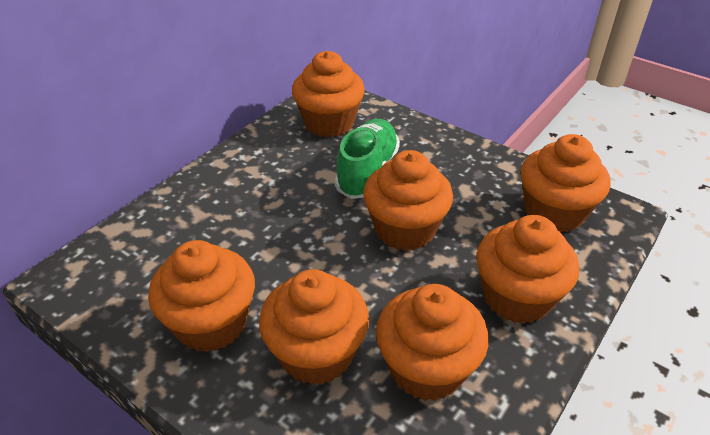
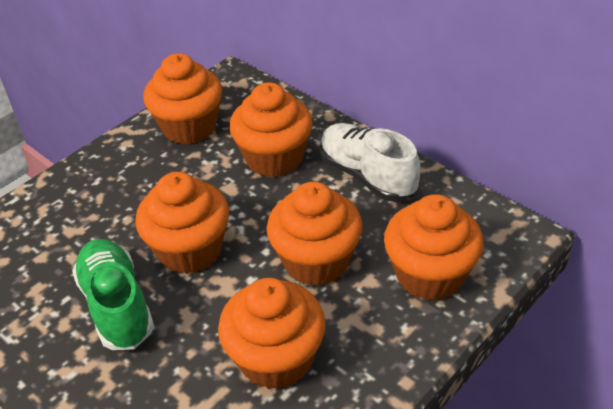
orange cupcake: [148,240,255,352] [259,269,369,385] [292,51,365,137] [363,150,453,251] [376,284,489,401] [476,215,579,324] [521,134,610,233] = 7 -> [135,172,229,274] [143,53,222,144] [218,278,326,390] [229,82,313,177] [266,182,363,286] [384,194,484,301] = 6
white shoe: none = 0 -> [320,123,421,201] = 1

